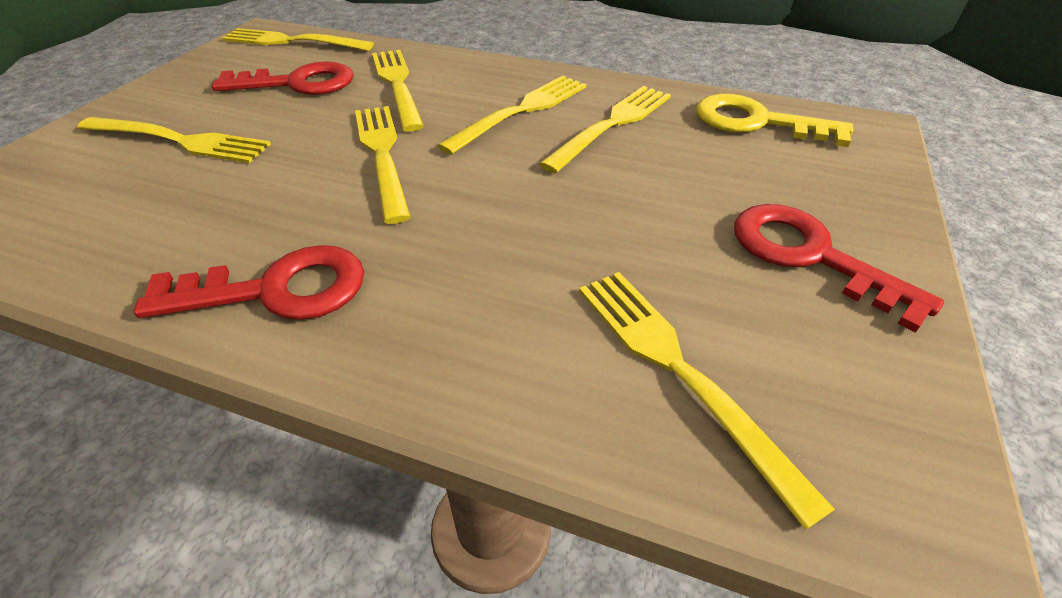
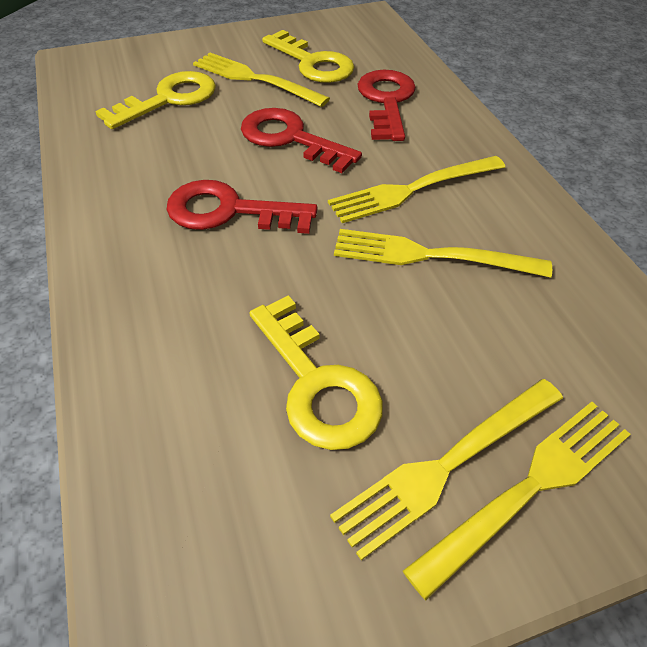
yellow fork: [77,117,271,163] [222,28,374,51] [355,106,410,224] [372,50,424,132] [437,76,587,155] [539,86,671,173] [579,272,835,530] = 7 -> [193,53,330,107] [328,156,505,223] [330,379,563,560] [334,229,552,278] [403,402,631,600] = 5
yellow key: [696,94,853,147] = 1 -> [95,71,216,129] [250,295,383,450] [262,30,354,83] = 3

